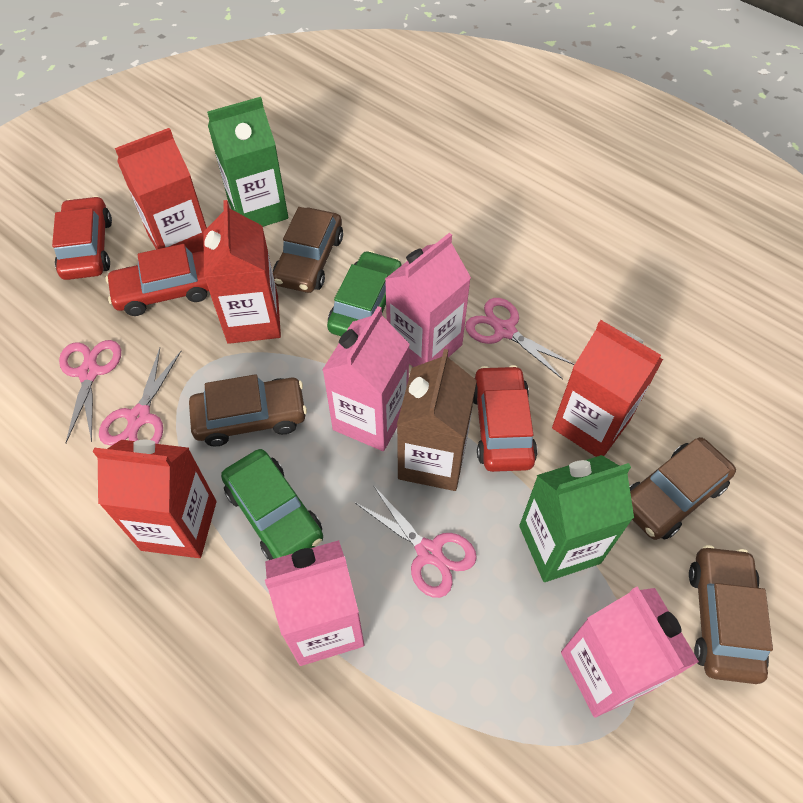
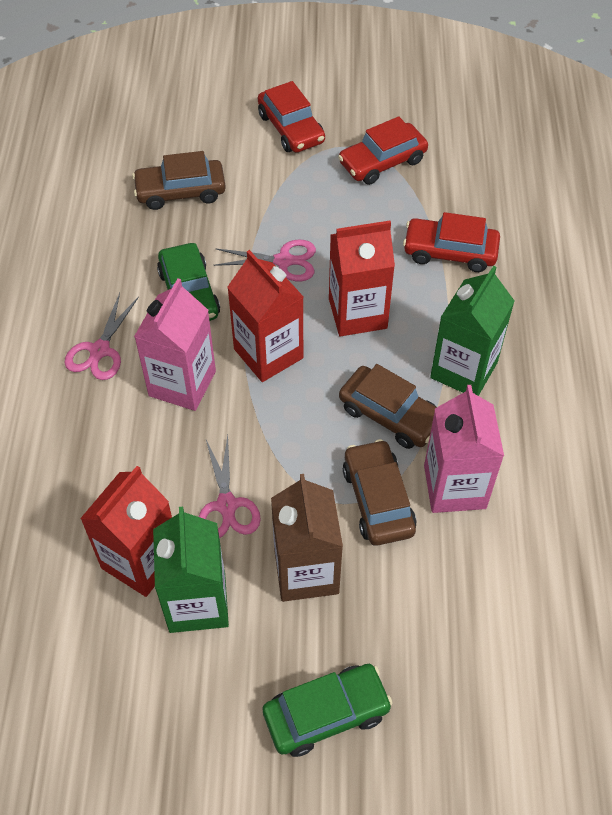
brown car: [189,374,307,446] [273,207,343,293] [629,437,736,540] [689,545,773,684] = 4 -> [132,151,226,210] [339,364,437,449] [343,439,417,546] = 3
pink carton: [265,540,364,666] [322,306,410,451] [385,233,471,367] [561,586,699,717] = 4 -> [134,278,216,411] [424,385,504,513] = 2
pink scissors: [59,340,121,443] [99,348,181,445] [355,485,477,598] [465,298,575,380] = 4 -> [65,293,139,380] [199,435,261,538] [214,239,316,281] = 3
red carton: [93,440,216,558] [115,128,207,253] [204,200,281,344] [552,320,663,457] = 4 -> [80,466,172,597] [227,250,304,382] [329,220,395,337] = 3

